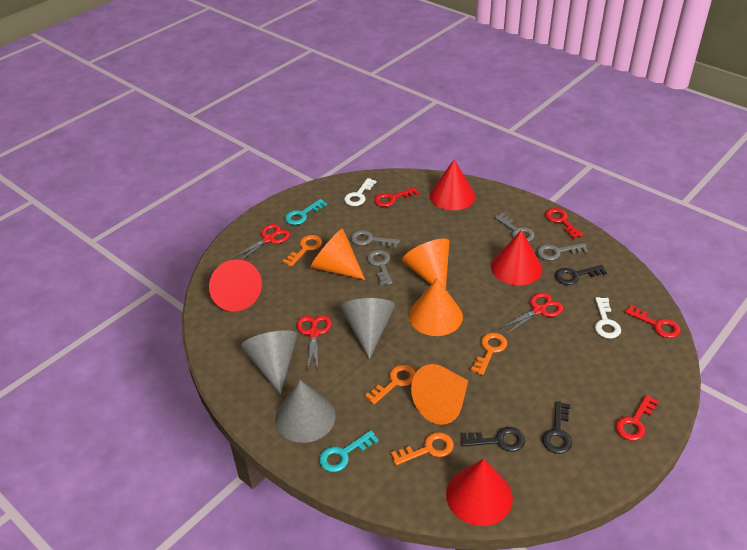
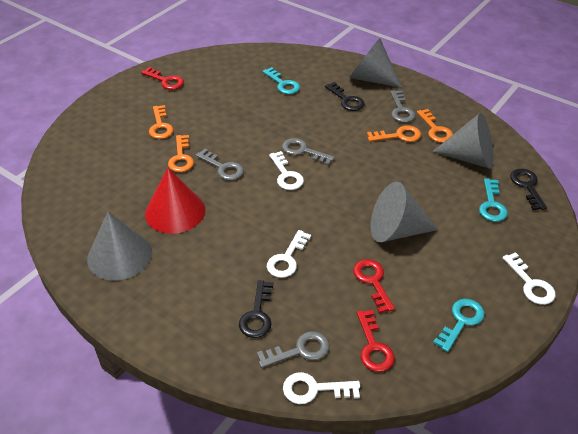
grey cone: [241,330,297,395] [275,380,335,443] [340,298,395,359] = 3 -> [87,212,152,281] [349,38,402,88] [371,182,438,242] [432,113,494,169] = 4
orange cone: [310,228,365,280] [402,239,449,289] [409,278,463,336] [411,364,468,425] = 4 -> none = 0
red cone: [209,259,262,312] [429,159,475,210] [446,459,513,526] [491,230,542,285] = 4 -> [145,168,205,234] = 1
red key: [374,187,419,207] [545,208,583,239] [616,395,659,441] [625,304,681,338] = 4 -> [141,67,184,90] [353,259,395,313] [357,310,395,372] = 3
red scissors: [233,224,290,260] [297,315,331,370] [500,293,563,334] = 3 -> none = 0
turquoise key: [285,199,327,225] [319,430,379,472] = 2 -> [263,67,300,94] [433,299,484,352] [479,179,508,222] = 3
white key: [344,178,377,206] [595,297,621,339] = 2 -> [267,230,311,278] [269,151,304,190] [283,372,360,404] [502,252,556,305] = 4

